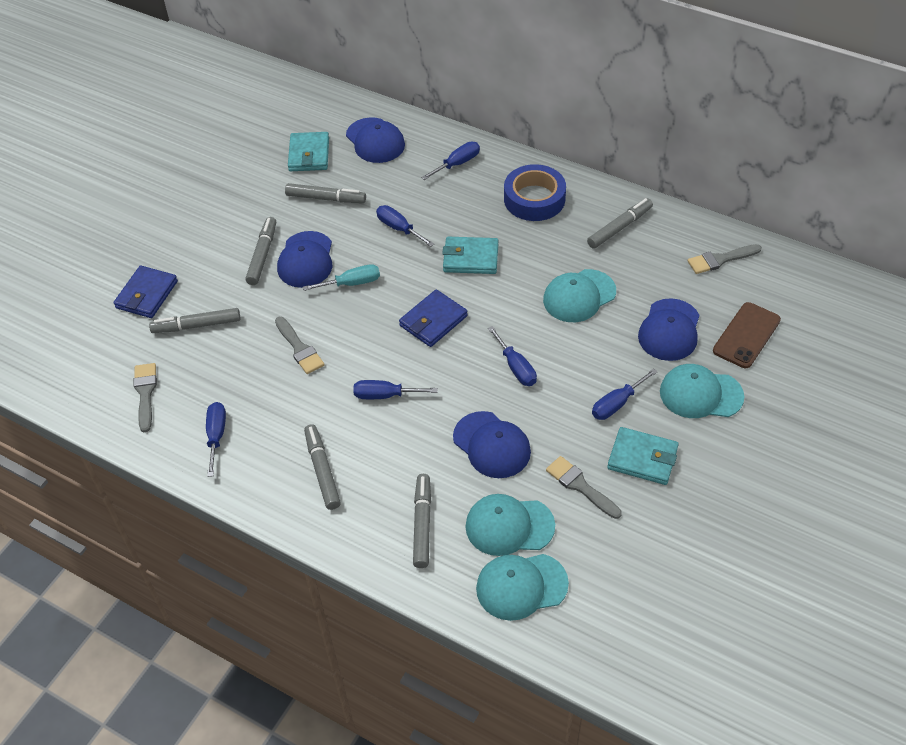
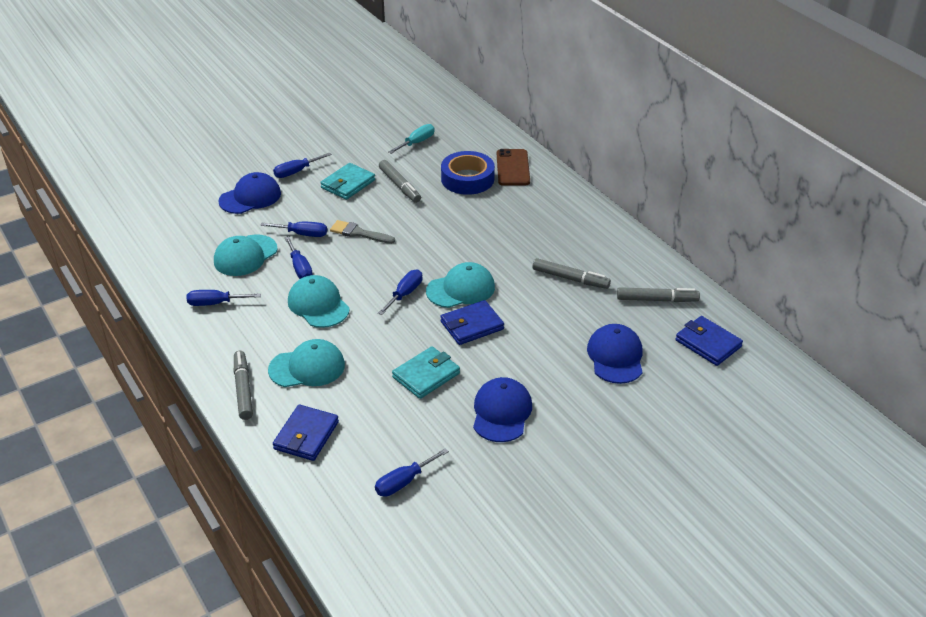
blue cap: [277,231,332,288] [346,117,405,163] [453,411,531,478] [638,298,699,361] = 4 -> [218,172,281,214] [473,377,532,442] [587,324,643,384] = 3
blue wallet: [114,266,178,318] [399,289,468,347] = 2 -> [273,404,339,461] [440,300,504,345] [676,316,743,366] = 3
grey brush: [133,363,157,432] [275,317,325,374] [546,456,622,519] [688,244,762,274] = 4 -> [330,220,395,244] = 1
grey marker: [149,308,240,333] [245,217,276,285] [285,183,366,203] [304,424,341,510] [413,474,431,568] [587,198,653,249] = 6 -> [234,351,253,420] [379,160,421,203] [533,258,611,289] [617,287,700,302] = 4
turquoise wallet: [288,132,329,171] [442,237,499,274] [607,427,679,485] = 3 -> [320,163,375,200] [392,346,460,399] = 2

